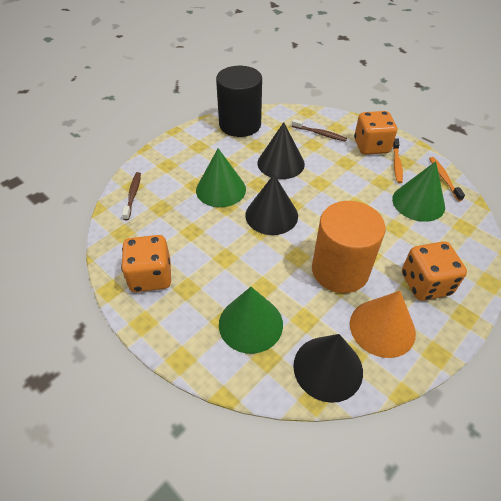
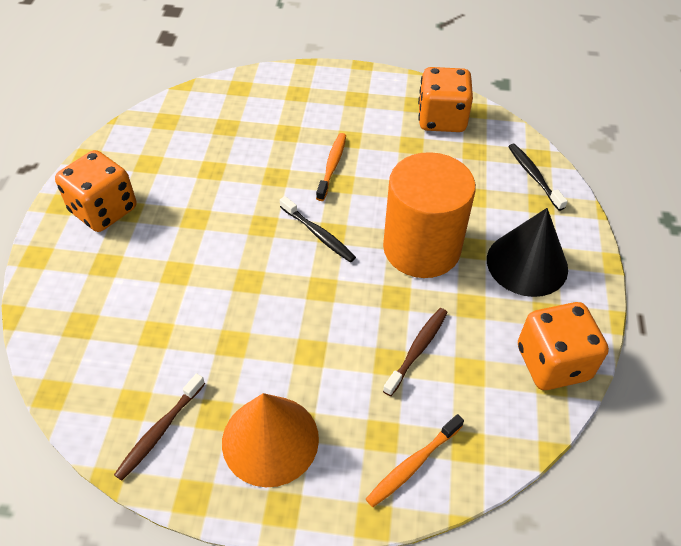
black cone: [245,174,298,235] [257,122,305,179] [294,334,363,403] = 3 -> [487,208,568,297] = 1
black cylinder: [216,66,262,137] = 1 -> none = 0
black toothbrush: none = 0 -> [280,196,356,262] [508,144,568,211] = 2
green cone: [196,148,246,207] [219,287,283,354] [392,161,445,222] = 3 -> none = 0

